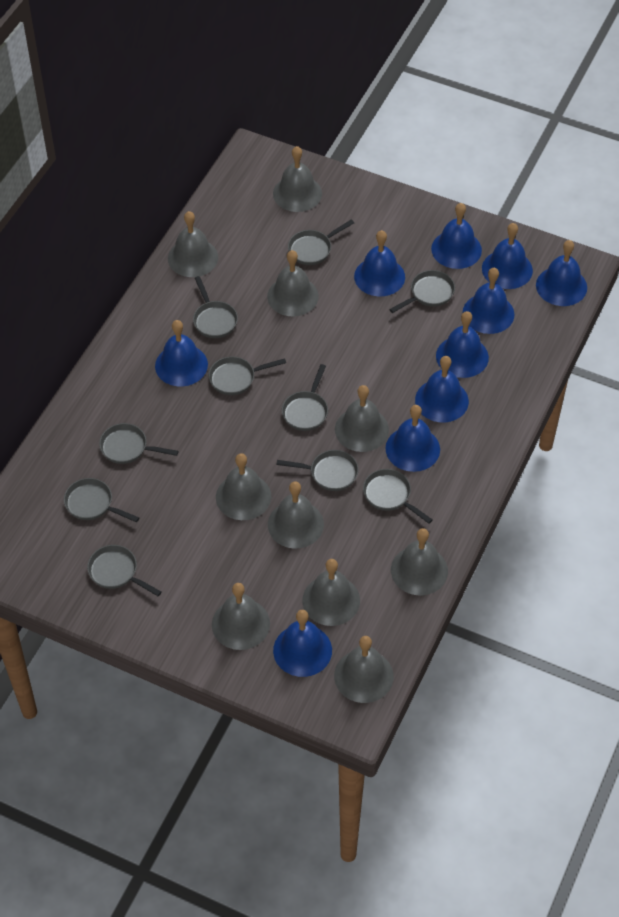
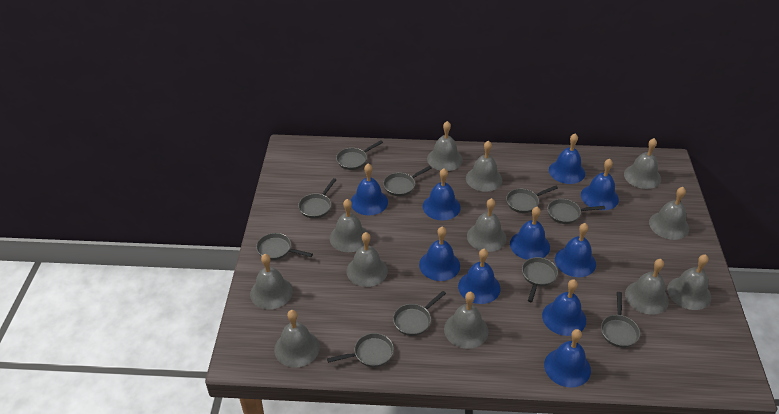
grey bell: [168,211,218,277] [212,583,270,650] [216,453,271,520] [267,250,319,316] [268,481,324,549] [273,146,322,212] [302,559,360,626] [334,636,394,703] [335,385,389,452] [391,528,448,595] = 10 -> [250,254,293,309] [274,310,320,368] [330,199,368,252] [346,232,388,287] [427,121,463,171] [444,292,488,349] [466,140,502,192] [467,198,506,252] [624,138,661,189] [625,259,669,315] [649,187,689,240] [667,254,711,310] = 12

